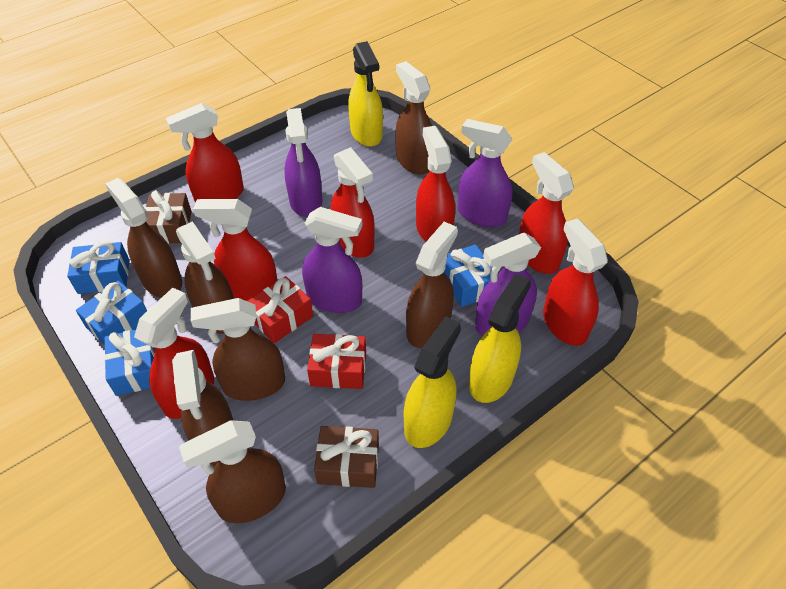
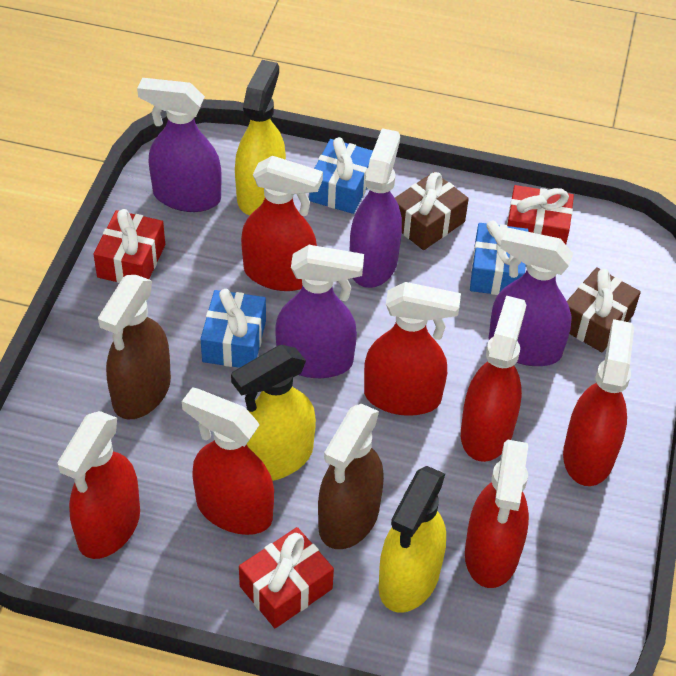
blue gift: [67,241,130,294] [76,281,147,345] [104,330,155,396] [444,244,492,307] = 4 -> [201,289,266,368] [309,137,373,214] [470,221,528,295] = 3
brown spray bottle: [105,178,182,298] [172,350,234,467] [176,221,234,334] [179,420,286,523] [191,298,285,401] [395,61,432,175] [406,222,458,348] = 7 -> [98,275,171,419] [318,404,384,549] = 2
red gift: [248,276,313,343] [307,334,366,389] = 2 -> [93,209,165,283] [239,527,334,628] [507,185,574,244] = 3

